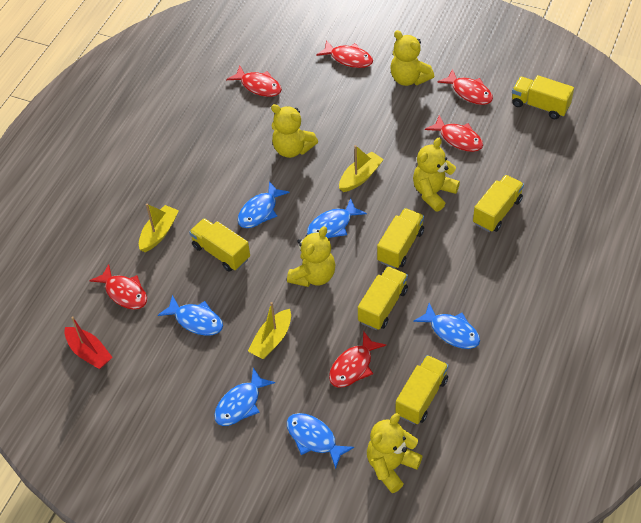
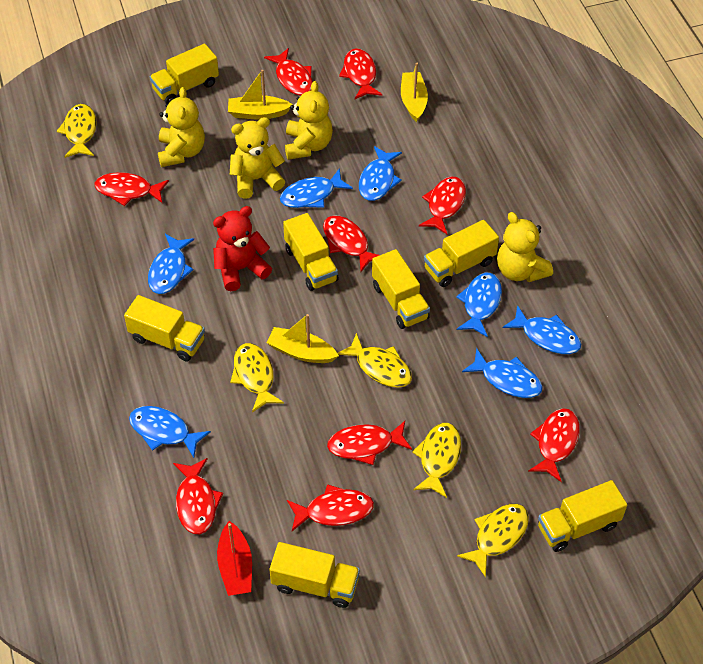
blue fish: [158,295,223,336] [214,368,275,426] [238,181,290,228] [287,413,354,469] [307,198,367,238] [413,303,480,349] = 6 -> [129,406,211,458] [148,234,194,294] [280,168,353,208] [359,146,402,201] [456,273,502,337] [462,348,543,398] [503,305,581,354] = 7
red fish: [89,264,147,309] [226,66,282,97] [316,40,373,68] [329,331,386,388] [425,115,483,152] [437,69,493,105] = 6 -> [95,172,169,206] [173,458,223,534] [264,48,313,96] [287,484,374,531] [323,215,379,272] [327,421,412,465] [339,49,382,99] [419,177,466,234] [528,408,580,482] = 9
red teddy bear: none = 0 -> [213,206,272,291] = 1
yellow fish: none = 0 -> [57,104,97,158] [230,343,284,412] [337,333,412,388] [412,423,461,498] [457,504,529,578] = 5
yellow teddy bear: [271,104,318,158] [287,226,336,287] [367,413,423,493] [390,30,434,86] [413,138,460,212] = 5 -> [158,87,205,167] [230,117,285,199] [285,81,333,160] [497,212,553,282] = 4
yellow truck: [189,218,250,272] [358,266,408,330] [377,208,424,269] [395,355,448,425] [473,175,524,232] [512,75,574,119] = 6 -> [124,295,205,361] [150,44,219,104] [269,542,360,608] [283,213,339,291] [372,249,430,329] [424,220,499,287] [538,480,627,552] = 7

